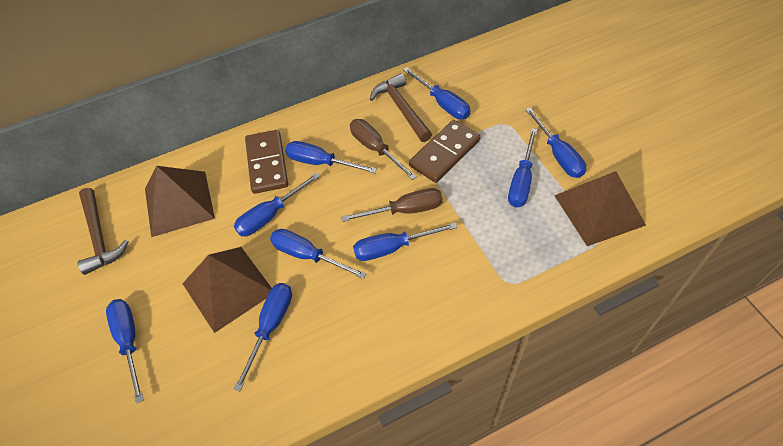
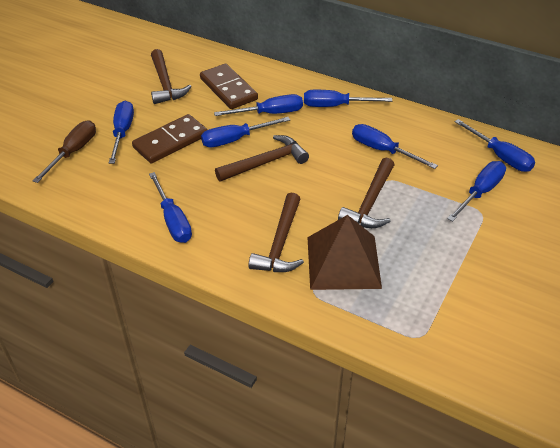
blue screwdriver: [106,299,144,404] [234,172,320,236] [234,283,292,391] [270,229,367,279] [285,141,377,173] [353,223,457,261] [403,67,471,119] [508,128,537,207] [525,107,586,178] = 9 -> [109,101,134,164] [149,172,192,243] [201,117,290,147] [214,94,303,116] [304,90,392,107] [352,124,438,169] [447,161,506,222] [454,119,535,172] = 8
brown hammer: [78,188,129,275] [370,73,432,142] = 2 -> [151,49,192,104] [215,135,309,182] [249,193,304,272] [338,158,394,228] = 4
brown pyramid: [145,166,215,237] [182,247,272,333] [554,171,646,246] = 3 -> [307,215,382,290] = 1
brown screwdriver: [341,188,443,222] [350,119,417,180] = 2 -> [33,120,96,183] = 1

